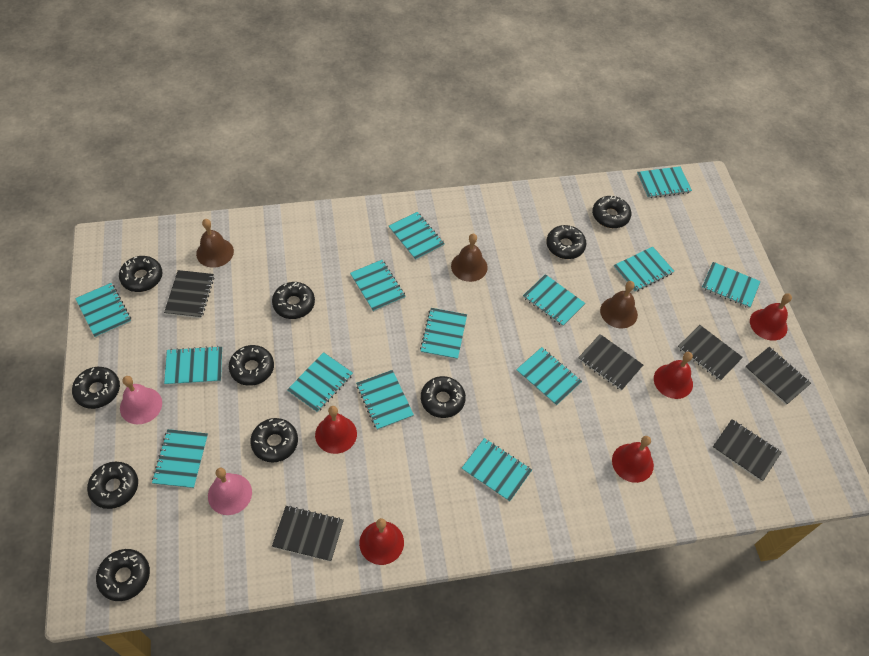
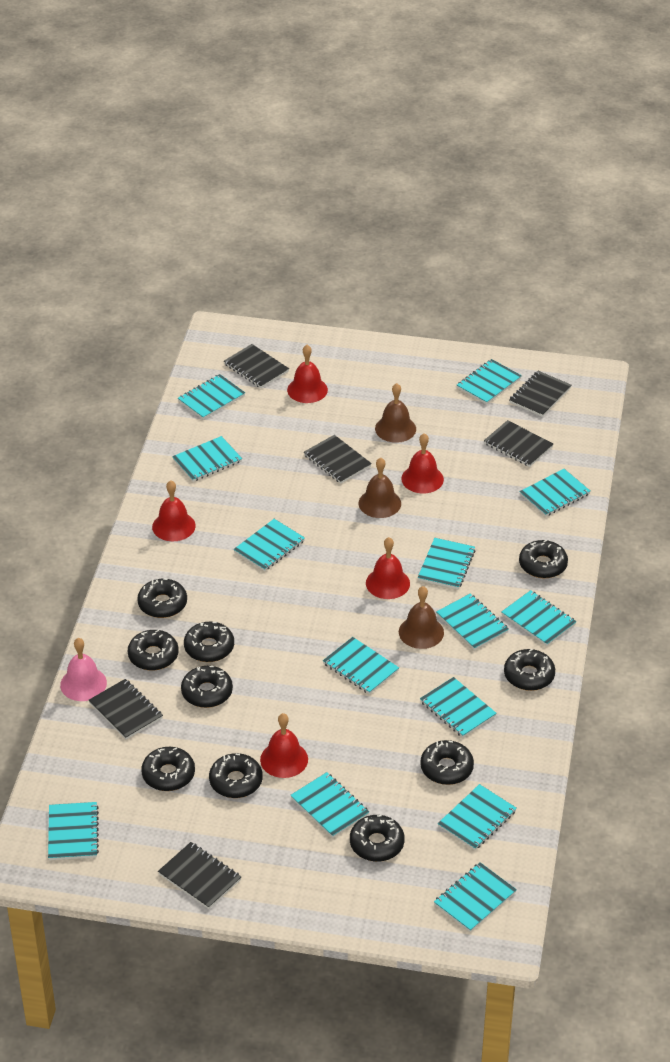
pink bell: [120,376,162,424] [208,468,252,515] = 2 -> [60,638,107,701] = 1

